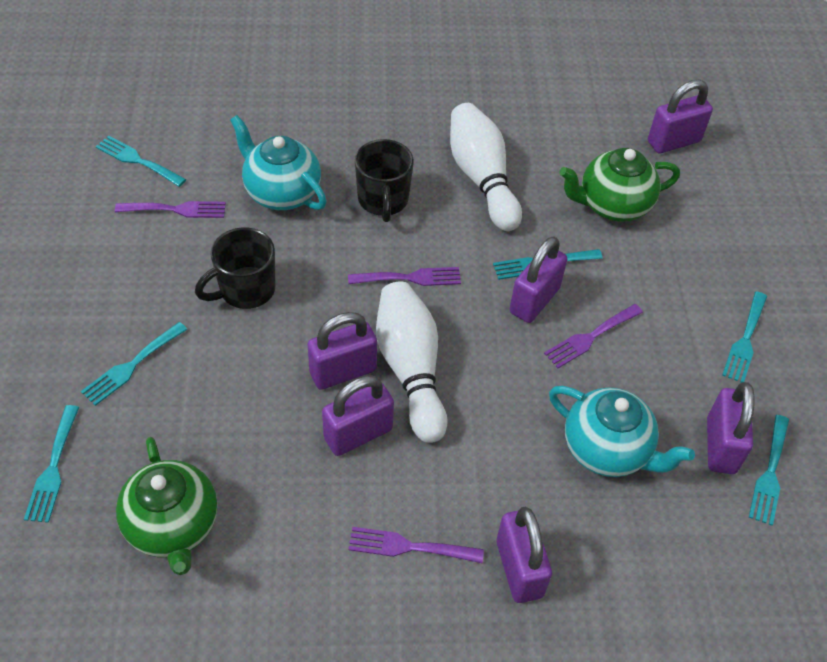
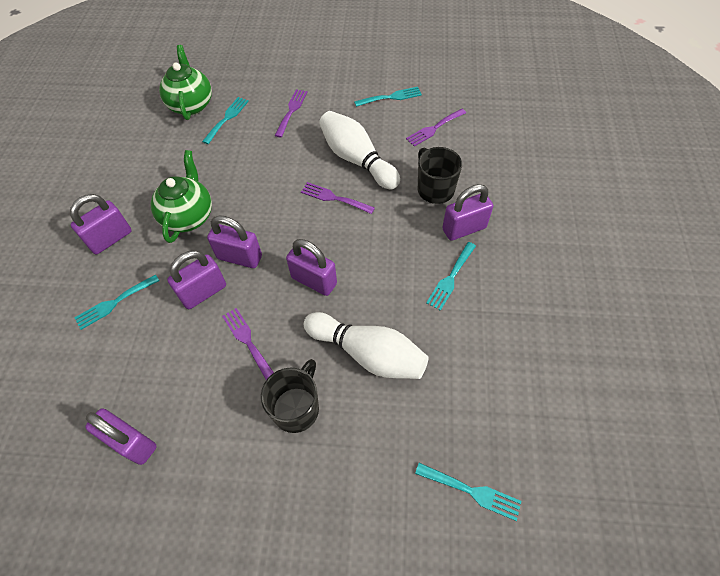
turquoise fork: [24,405,79,523] [81,322,187,406] [96,135,186,187] [493,249,603,280] [722,291,767,383] [749,415,789,526] = 6 -> [74,274,159,330] [202,97,249,144] [354,87,422,107] [415,463,522,521] [426,242,476,311] = 5
turquoise teapot: [230,115,327,210] [549,386,695,477] = 2 -> none = 0

